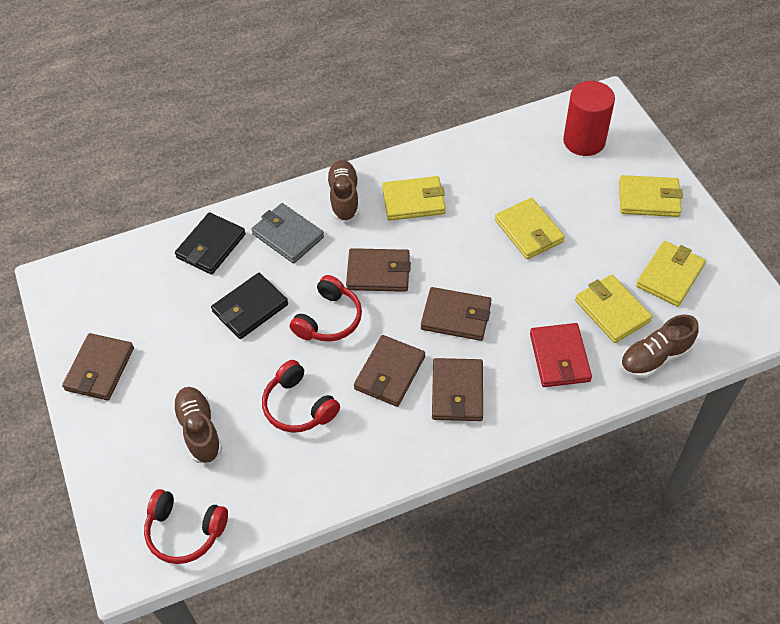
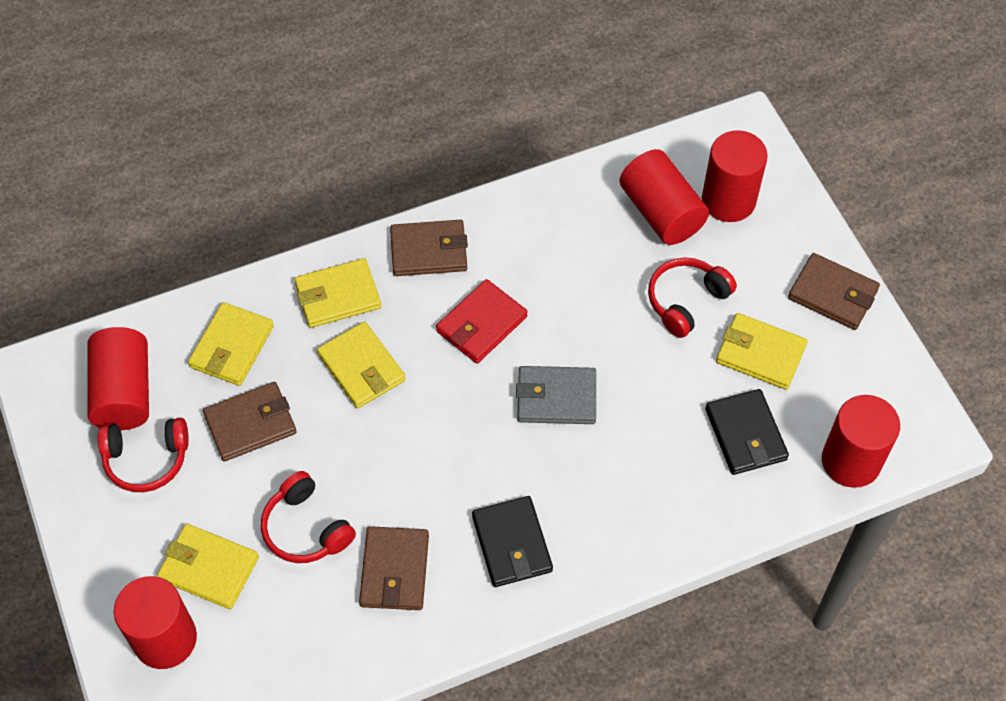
brown shoe: [172,387,222,463] [326,160,359,222] [620,315,699,378] = 3 -> none = 0
brown wallet: [62,333,134,400] [346,248,411,292] [354,335,425,407] [421,287,491,341] [432,358,483,421] = 5 -> [203,382,297,461] [359,526,429,610] [390,220,468,276] [788,253,880,330] = 4
red cylinder: [563,81,615,156] = 1 -> [87,327,149,430] [114,576,197,669] [620,149,709,245] [702,130,768,222] [822,395,900,488] = 5

